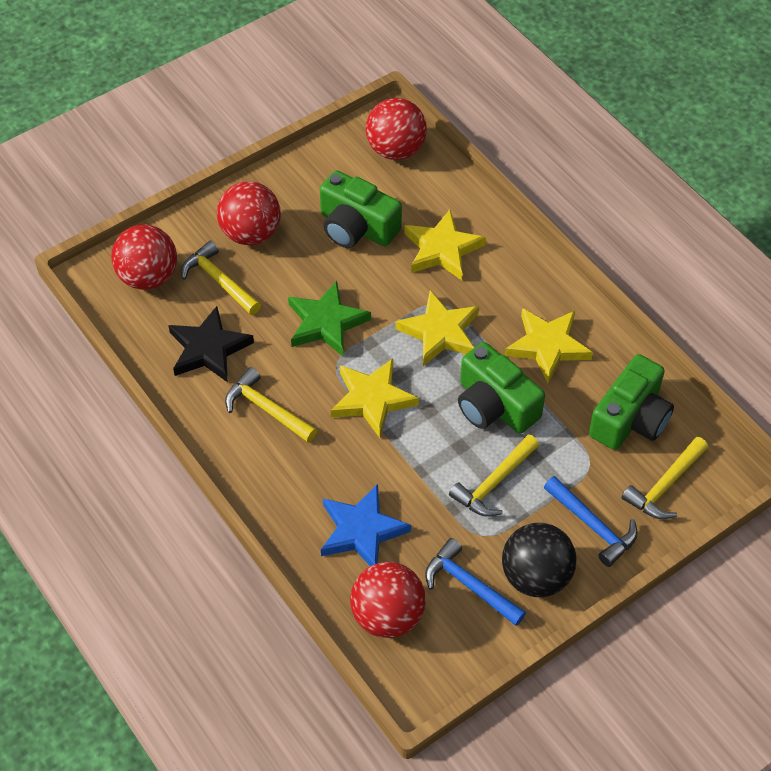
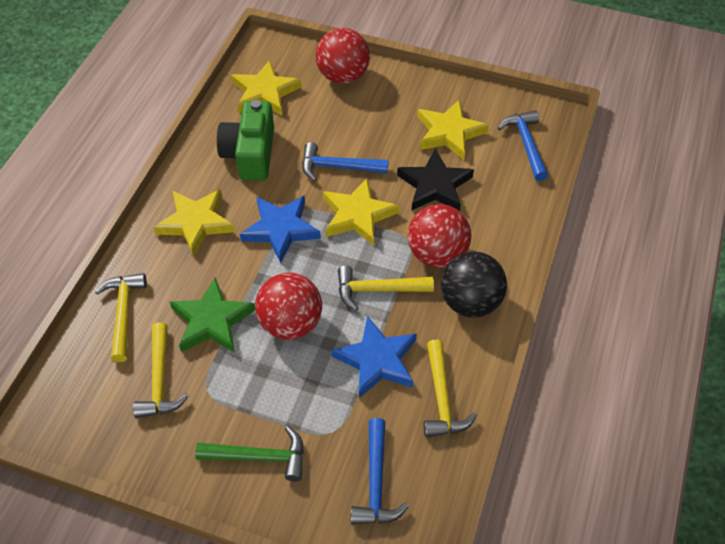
blue hammer: [425,538,526,626] [544,476,638,567] = 2 -> [302,142,389,181] [351,418,409,525] [498,110,548,181] = 3
blue star: [321,484,411,566] = 1 -> [240,195,321,263] [332,316,417,398] = 2
green camera: [320,170,402,248] [458,342,545,434] [589,354,674,450] = 3 -> [217,100,274,181] = 1
green hammer: none = 0 -> [195,426,304,481] = 1
red ball: [111,225,177,290] [217,181,281,245] [350,562,426,638] [365,98,427,160] = 4 -> [255,273,322,340] [315,28,370,84] [408,204,471,268] = 3

